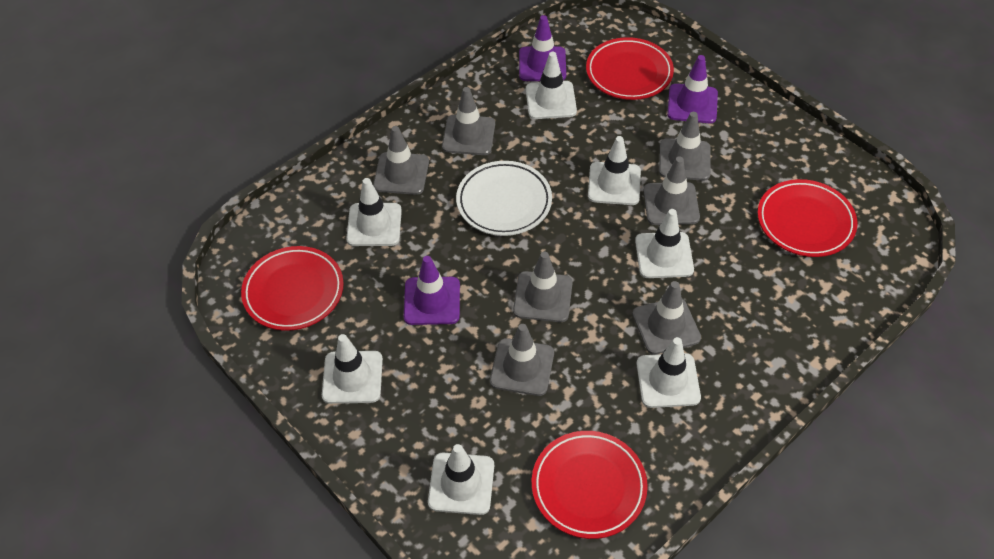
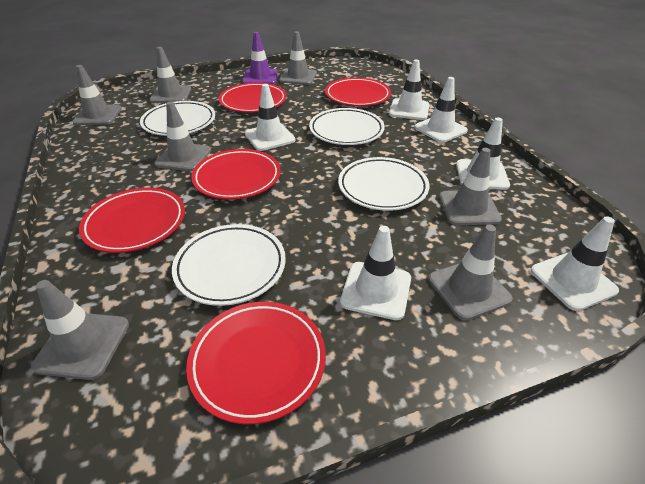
purple traffic cone: [404,256,460,325] [519,15,566,81] [667,55,718,123] = 3 -> [243,32,278,84] = 1
red plate: [241,246,344,331] [532,431,648,539] [586,37,674,100] [757,179,857,257] = 4 -> [79,188,185,253] [186,302,326,424] [191,149,280,200] [219,82,287,113] [325,77,391,106] = 5
white plate: [456,161,552,236] = 1 -> [140,101,215,136] [172,224,286,306] [309,108,385,145] [338,157,429,211] = 4
white traffic cone: [322,334,383,404] [346,178,402,246] [428,444,494,515] [526,52,577,119] [588,136,641,205] [635,209,694,278] [636,337,701,408] = 7 -> [245,84,295,151] [340,226,411,320] [389,60,430,120] [414,77,468,143] [456,117,510,190] [531,216,619,311] = 6

